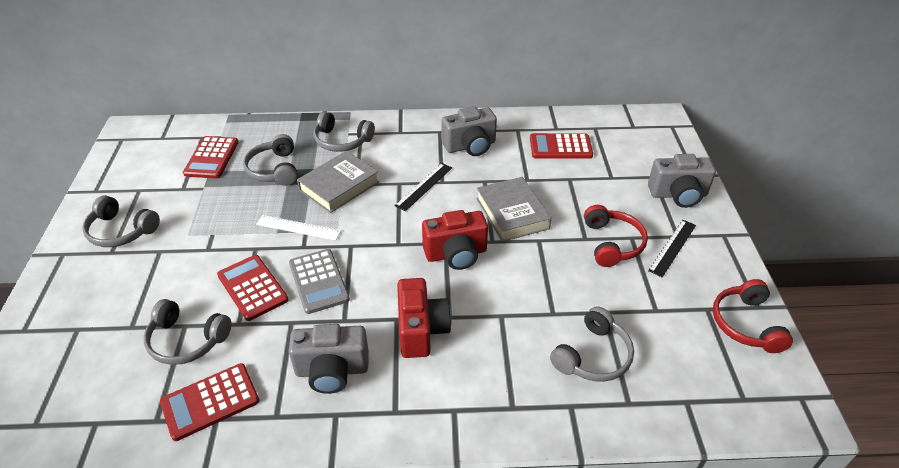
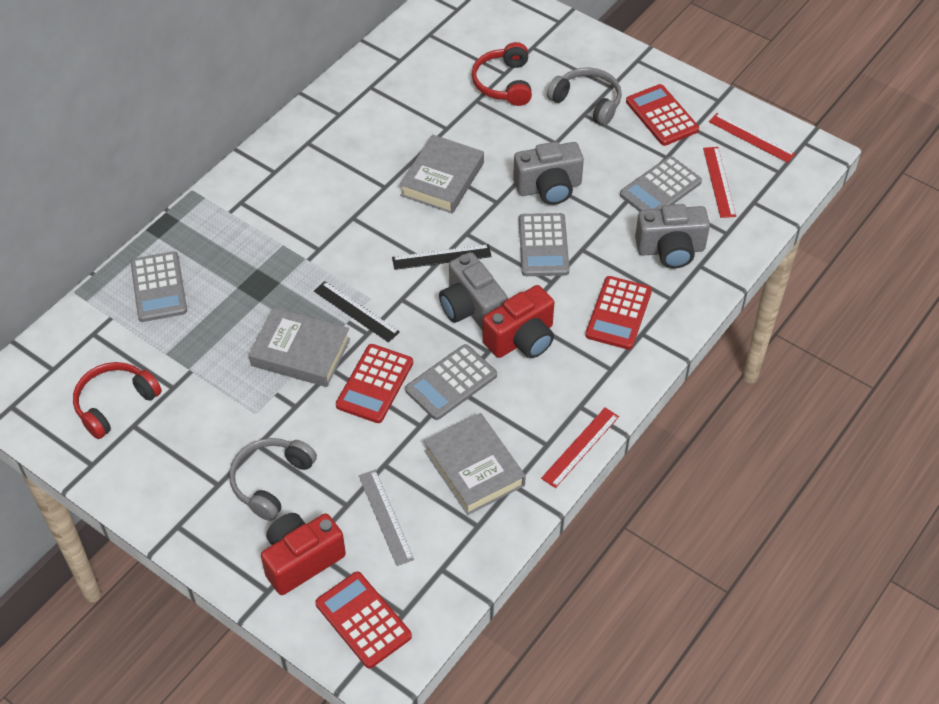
grey book: [297,151,379,213] [476,177,551,242] = 2 -> [249,308,350,387] [400,134,484,214] [424,413,526,515] = 3
grey calculator: [289,249,350,314] = 1 -> [130,251,187,322] [405,344,497,420] [519,213,570,276] [620,156,702,212] = 4
grey headphones: [82,195,160,247] [144,299,231,365] [243,134,297,186] [313,111,375,152] [550,306,634,382] = 5 -> [229,438,317,521] [547,68,622,125] = 2
grey ruler: none = 0 -> [359,470,414,566] = 1
red ruler: none = 0 -> [541,408,619,488] [703,147,736,218] [709,113,796,163] = 3
white ruler: [256,215,341,241] = 1 -> none = 0

